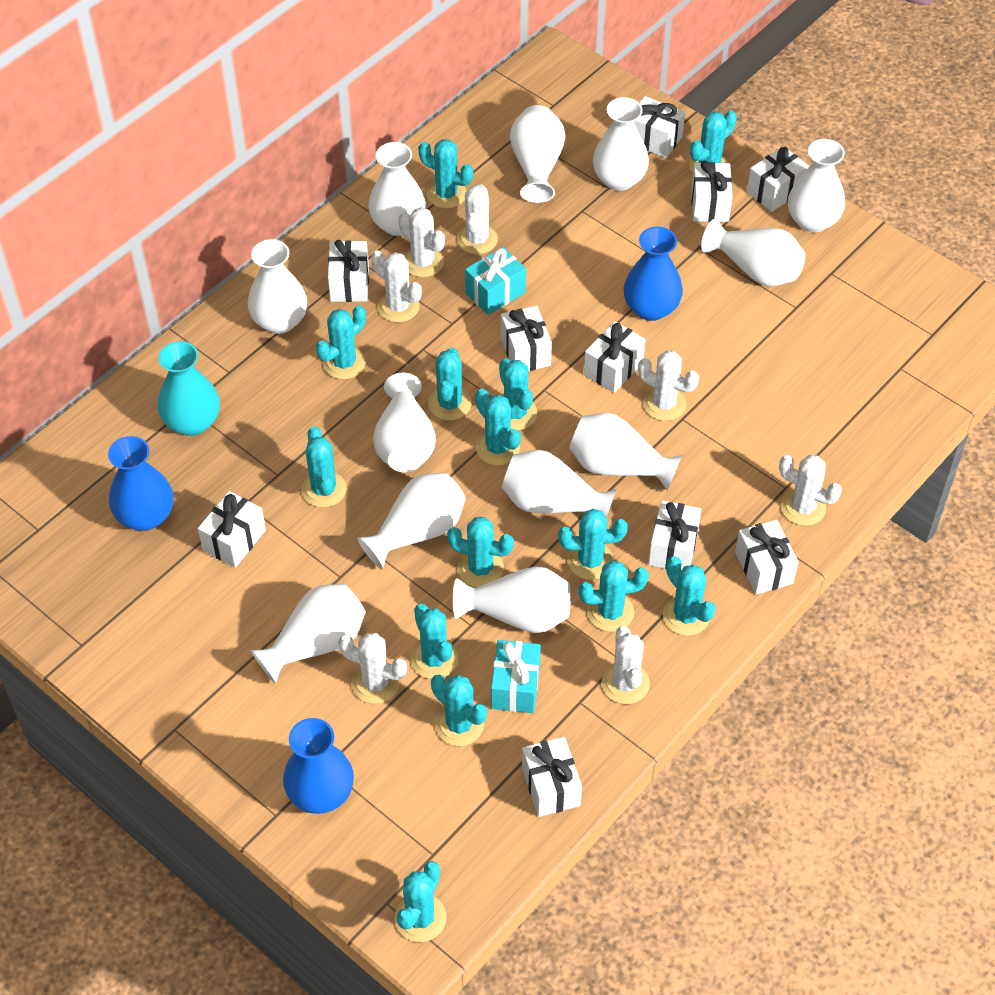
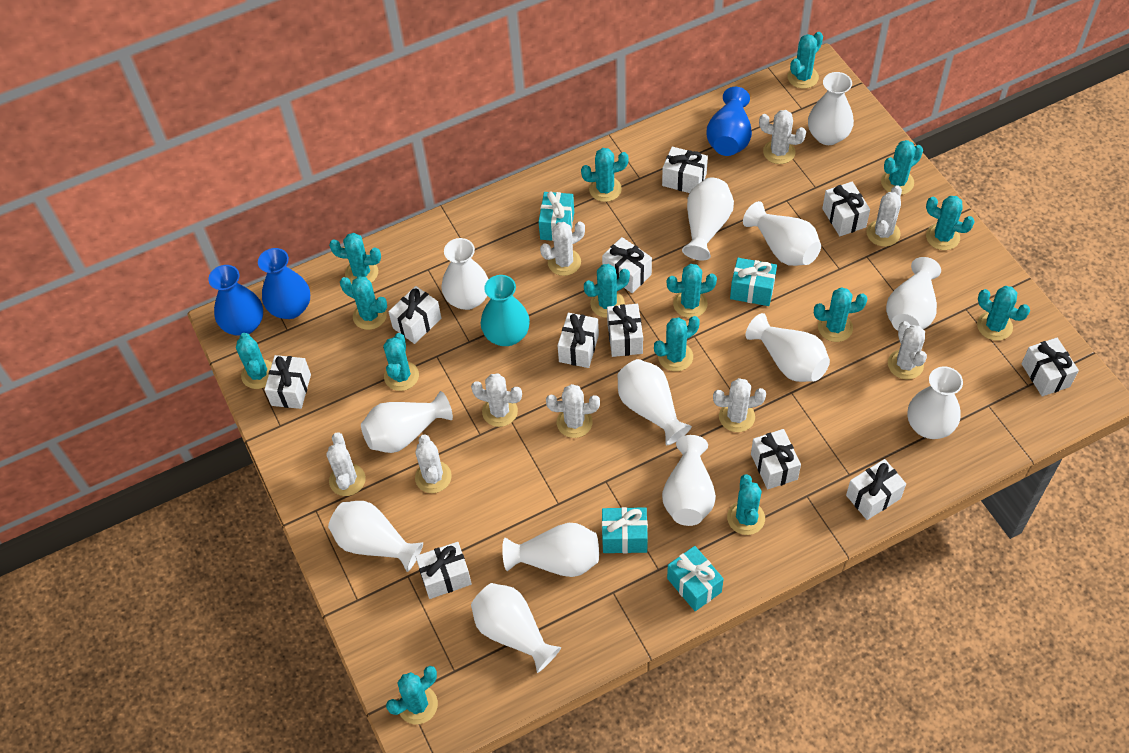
turquoise cactus: [301,426,346,508] [316,305,366,379] [395,861,447,942] [411,604,458,679] [418,139,473,208] [428,347,472,421] [431,674,487,746] [447,517,514,587] [475,388,521,465] [499,358,537,430] [558,509,628,580] [579,561,649,632] [663,556,715,636] [690,110,737,173] = 14 -> [236,333,272,389] [329,233,381,284] [340,276,387,330] [383,333,419,391] [386,666,438,724] [581,148,629,202] [584,264,630,318] [654,316,700,372] [667,264,717,318] [727,474,765,535] [788,32,823,89] [814,287,867,342] [881,140,923,195] [926,196,975,250] [977,286,1030,341] = 15
turquoise gift: [465,247,526,315] [491,640,541,713] = 2 -> [539,191,574,241] [602,507,648,553] [667,546,724,611] [730,258,777,306] = 4
white cactus: [338,633,407,704] [371,250,422,322] [399,207,445,277] [457,185,498,254] [602,626,650,704] [638,350,699,421] [779,455,842,526] = 7 -> [326,432,366,496] [415,434,452,493] [471,373,522,427] [540,222,585,276] [546,384,600,438] [713,378,766,432] [759,110,806,164] [866,185,902,246] [888,321,927,379] = 9
white gift: [198,491,266,568] [328,240,369,302] [501,306,552,371] [522,737,582,817] [584,321,646,393] [634,96,685,158] [648,500,702,571] [691,161,733,222] [735,520,799,595] [747,146,809,212] = 10 -> [264,355,311,409] [388,286,441,344] [415,542,472,599] [557,313,599,368] [602,237,652,293] [607,304,643,357] [662,147,708,193] [751,429,801,489] [822,182,870,236] [846,459,906,520] [1021,338,1079,396] = 11
white vase: [247,239,307,334] [251,583,366,684] [357,472,466,569] [368,142,426,236] [373,373,436,472] [453,566,571,633] [502,450,616,518] [510,105,565,203] [569,412,682,491] [593,97,649,191] [701,218,805,287] [788,139,845,233] = 12 -> [328,501,423,572] [361,391,453,453] [441,238,489,310] [471,583,561,673] [502,523,599,577] [617,359,692,445] [662,435,716,526] [682,178,734,261] [743,201,821,266] [745,313,830,382] [808,72,854,145] [886,257,941,331] [907,366,963,439] = 13

